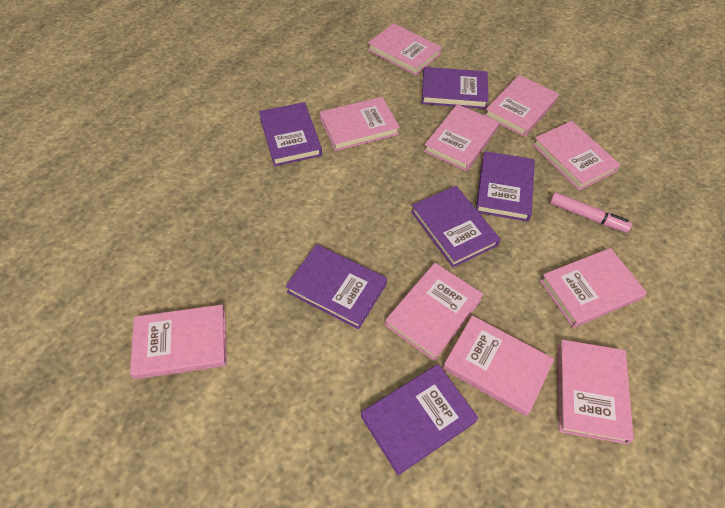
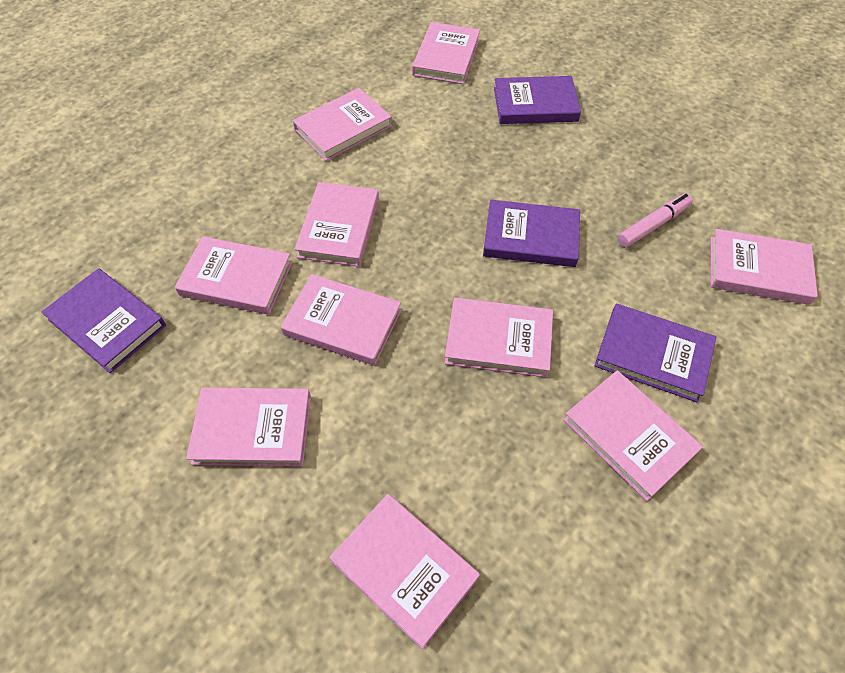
purple book: [259,102,322,166] [285,244,387,329] [361,364,479,475] [411,186,500,267] [422,67,489,109] [476,151,535,222] = 6 -> [41,268,166,373] [483,200,580,267] [494,76,581,124] [595,304,716,402] = 4

